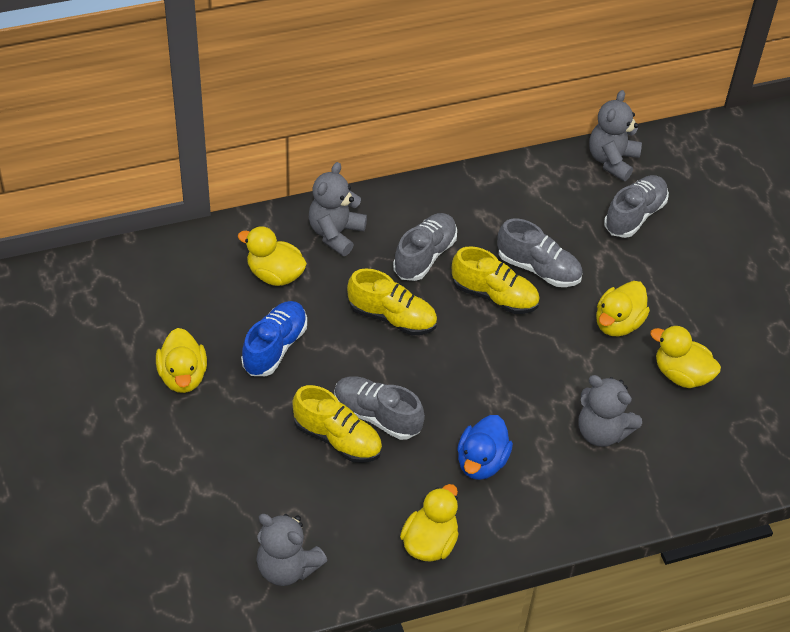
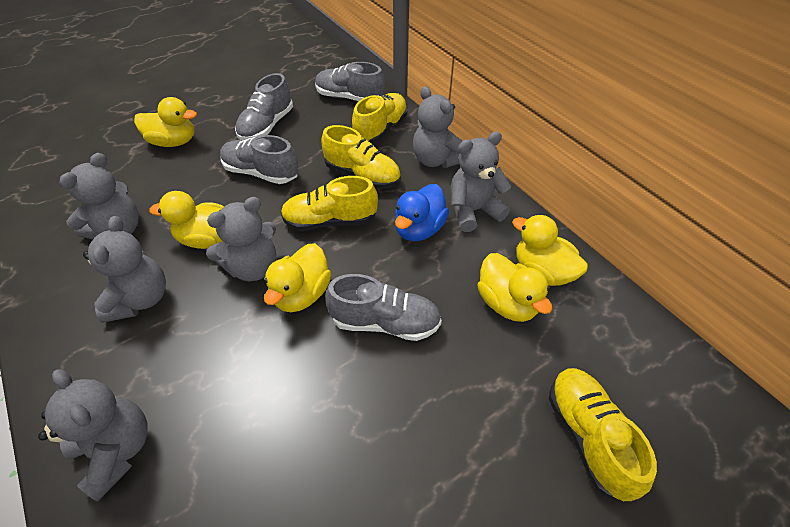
blue shoe: [241,301,307,376] = 1 -> none = 0
grey teddy bear: [256,514,327,586] [309,162,367,256] [579,375,642,447] [589,90,642,181] = 4 -> [38,369,147,501] [59,153,139,240] [83,216,166,323] [206,197,276,281] [413,86,462,168] [451,131,511,232] = 6
yellow shoe: [292,385,382,463] [347,268,437,335] [452,246,540,314] = 3 -> [281,176,378,231] [321,125,401,189] [352,93,408,144] [549,368,657,501] = 4

